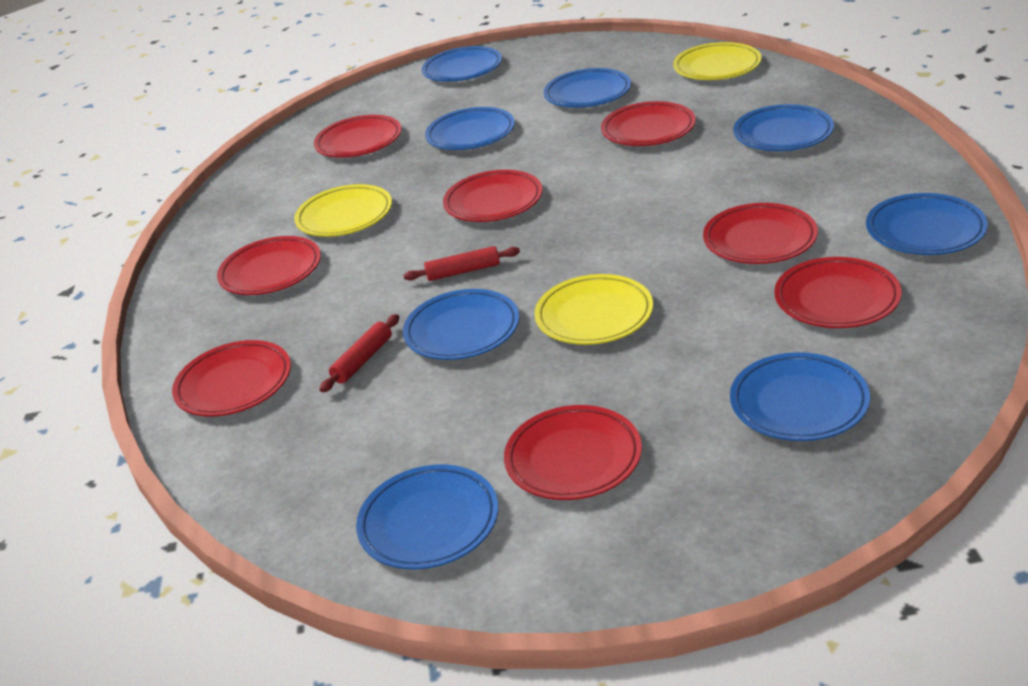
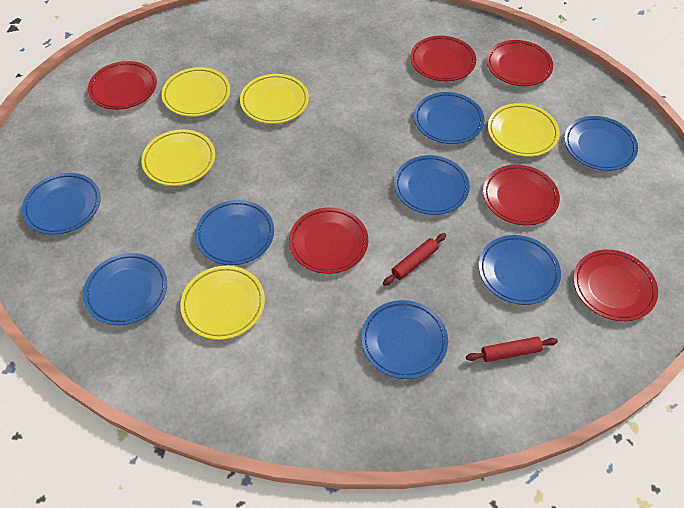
red plate: [172,340,291,417] [217,236,321,295] [314,115,401,158] [443,170,542,222] [504,405,642,500] [601,101,696,146] [703,203,818,264] [774,257,901,328] = 8 -> [88,61,157,110] [289,208,368,274] [410,36,476,81] [483,165,560,225] [486,40,553,86] [573,250,658,321] = 6
yellow plate: [294,184,392,237] [534,274,653,345] [673,42,762,80] = 3 -> [141,129,215,186] [162,67,230,117] [180,266,265,340] [240,74,309,124] [488,103,560,157] = 5

